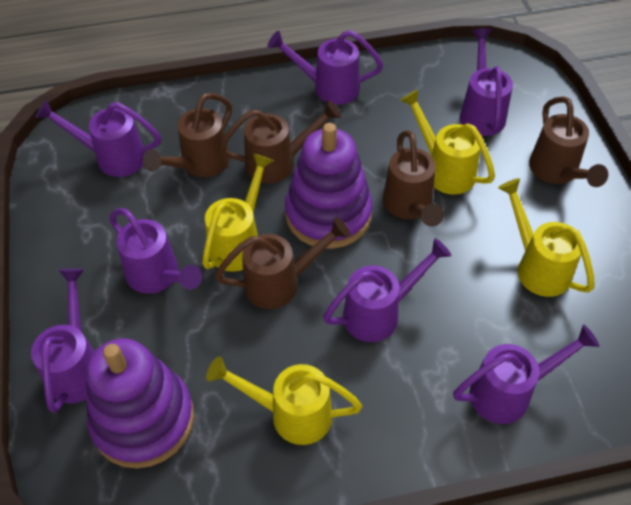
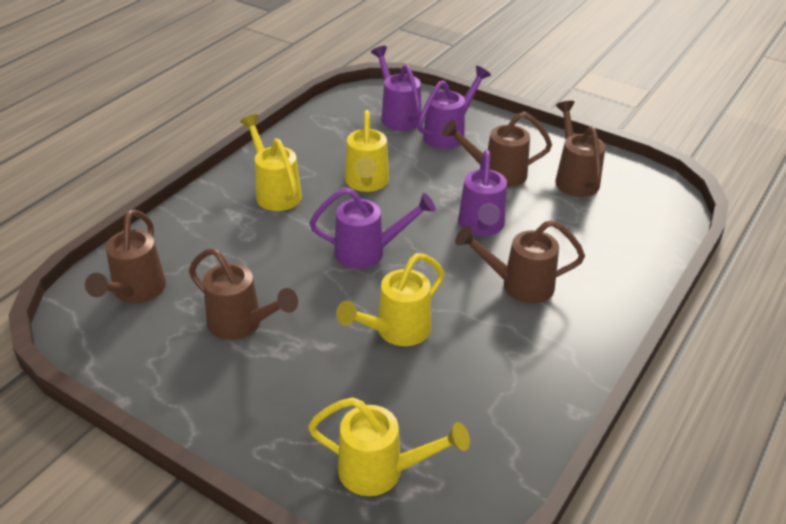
purple stacking toy: [86,339,194,468] [285,123,373,249] = 2 -> none = 0
purple watering can: [31,268,94,413] [35,100,161,177] [109,208,202,294] [267,30,383,105] [323,238,452,342] [453,324,600,424] [460,28,513,136] = 7 -> [309,187,436,269] [371,46,421,131] [418,66,491,149] [458,150,507,236] = 4

